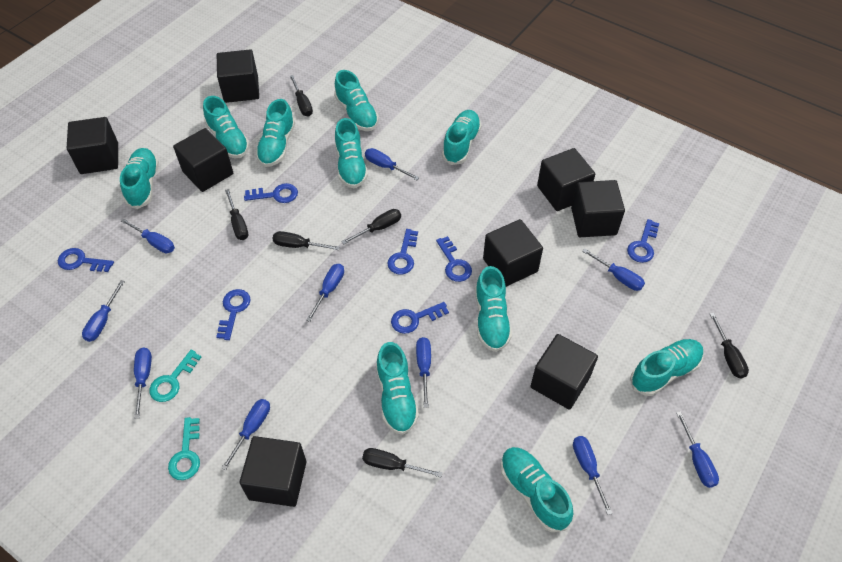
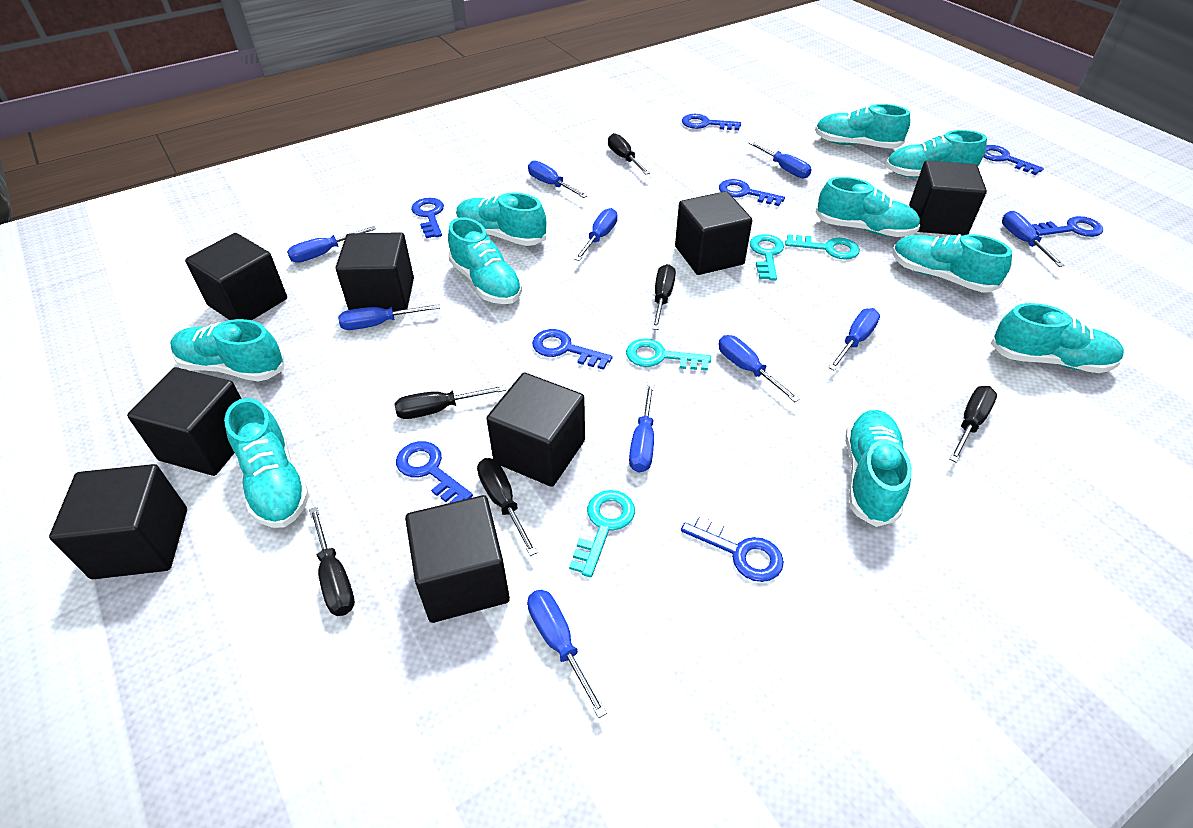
blue key: [58,248,114,272] [216,289,251,340] [244,183,298,203] [387,229,418,274] [391,302,449,334] [436,236,472,282] [627,219,659,263] = 7 -> [396,441,473,503] [411,198,444,238] [532,329,613,370] [681,513,784,582] [682,114,741,130] [719,179,785,206] [984,145,1044,175] [1032,216,1103,237] = 8
turquoise key: [149,350,201,402] [168,417,200,480] = 2 -> [569,490,635,578] [626,338,711,371] [750,234,784,280] [785,234,860,260] = 4

